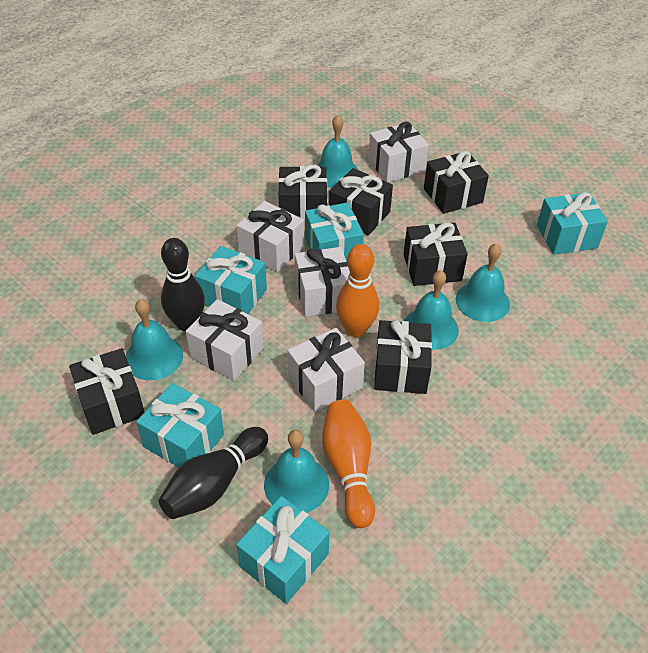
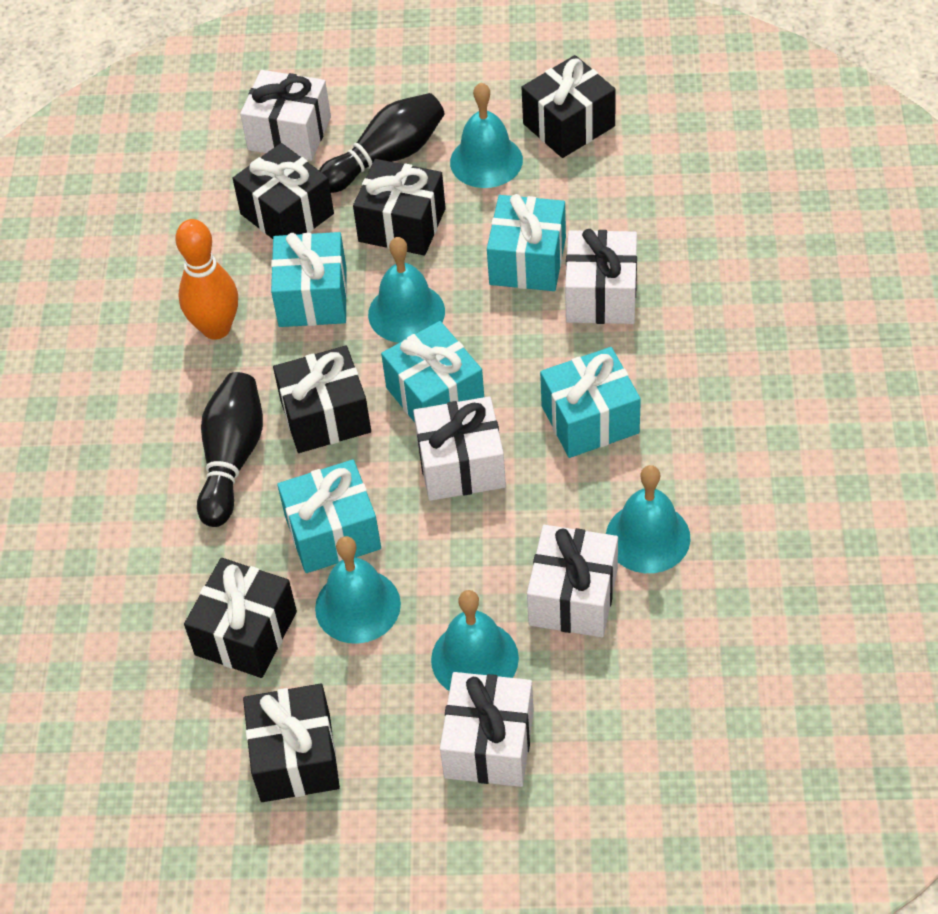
orange bowling pin: [322,400,375,528] [336,244,379,337] = 2 -> [175,219,238,340] = 1

